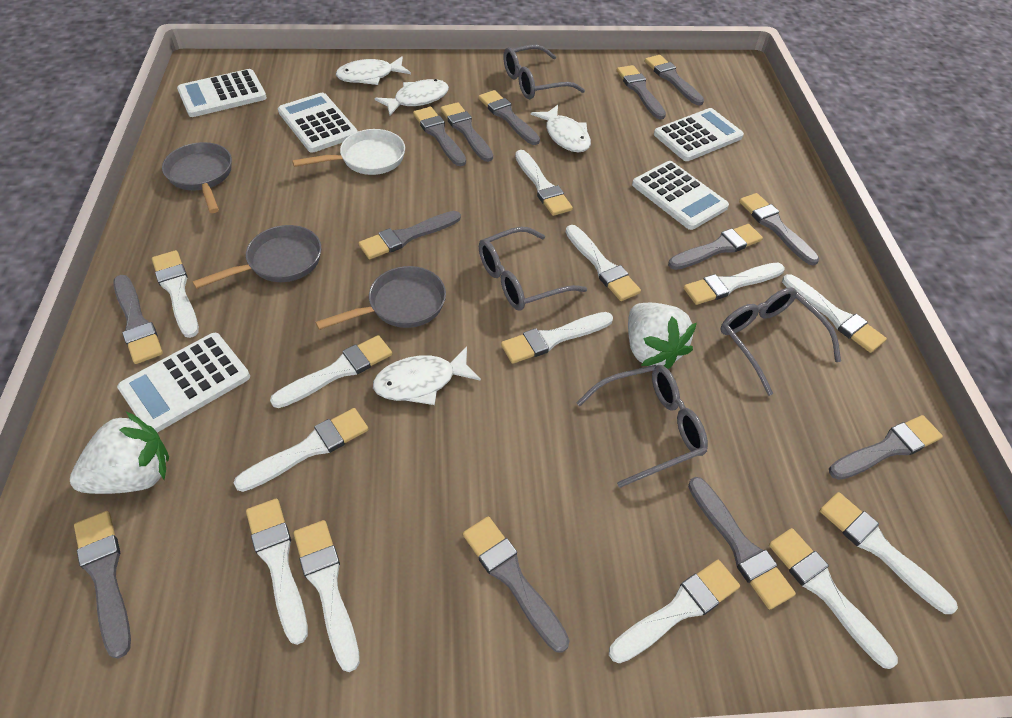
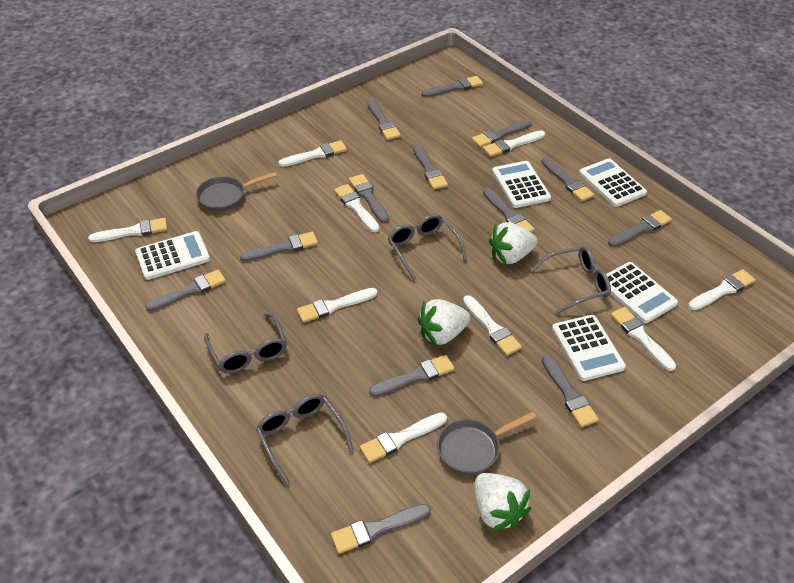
grey pan: [162,142,232,213] [192,225,321,289] [315,266,446,330] = 3 -> [196,172,277,211] [437,411,536,475] = 2
white brush: [152,250,199,338] [234,408,368,492] [246,499,308,645] [270,335,392,408] [294,520,360,672] [501,312,613,364] [515,150,573,216] [566,225,641,301] [609,560,740,663] [684,263,785,305] [769,528,898,669] [782,274,887,353] [820,492,958,614] = 13 -> [88,218,167,242] [278,140,347,167] [297,288,378,323] [334,184,380,232] [360,412,447,463] [463,295,522,356] [483,130,545,157] [611,307,676,371] [688,269,756,310] = 9
white fish: [336,56,411,85] [373,346,481,405] [375,79,449,116] [531,105,591,152] = 4 -> none = 0
white pan: [292,129,405,175] = 1 -> none = 0
white strawberry: [70,412,169,494] [628,303,697,369] = 2 -> [418,299,470,346] [475,473,531,531] [489,222,538,264] = 3

